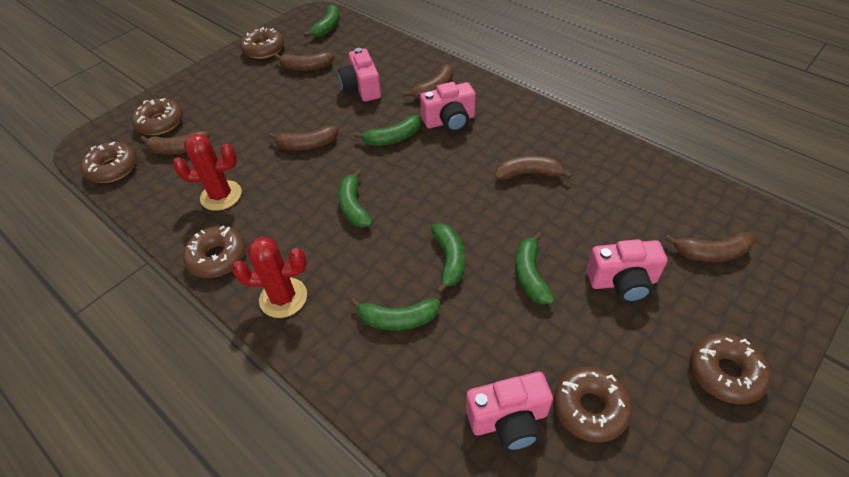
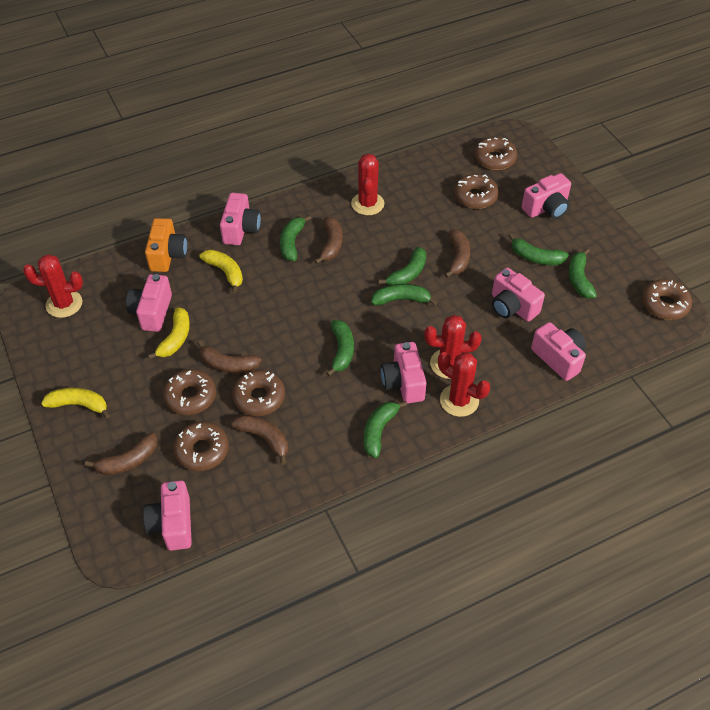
brown banana: [140,131,210,155] [269,126,338,150] [274,52,334,71] [403,64,453,99] [495,156,572,180] [665,232,754,262] = 6 -> [85,432,158,475] [197,340,262,373] [231,415,288,465] [315,217,343,264] [444,230,470,278] = 5
green banana: [304,4,339,37] [338,169,373,228] [350,298,440,330] [354,115,421,146] [431,223,465,294] [515,232,554,304] = 6 -> [280,215,311,261] [326,320,354,376] [364,401,407,458] [371,284,437,305] [378,247,426,285] [509,234,569,265] [569,248,597,298] = 7
orange camera: none = 0 -> [145,218,188,272] = 1
pink camera: [338,48,381,102] [420,82,476,132] [466,372,553,451] [586,239,667,303] = 4 -> [126,274,172,332] [143,480,192,551] [220,193,261,245] [381,342,427,404] [492,268,545,322] [521,173,571,219] [531,322,586,381] = 7
red cactus: [173,134,242,211] [232,236,307,318] = 2 -> [23,254,83,318] [351,154,385,215] [424,315,482,379] [438,352,490,417] = 4
yellow banana: none = 0 -> [41,388,110,418] [148,307,190,359] [199,250,243,293] = 3

